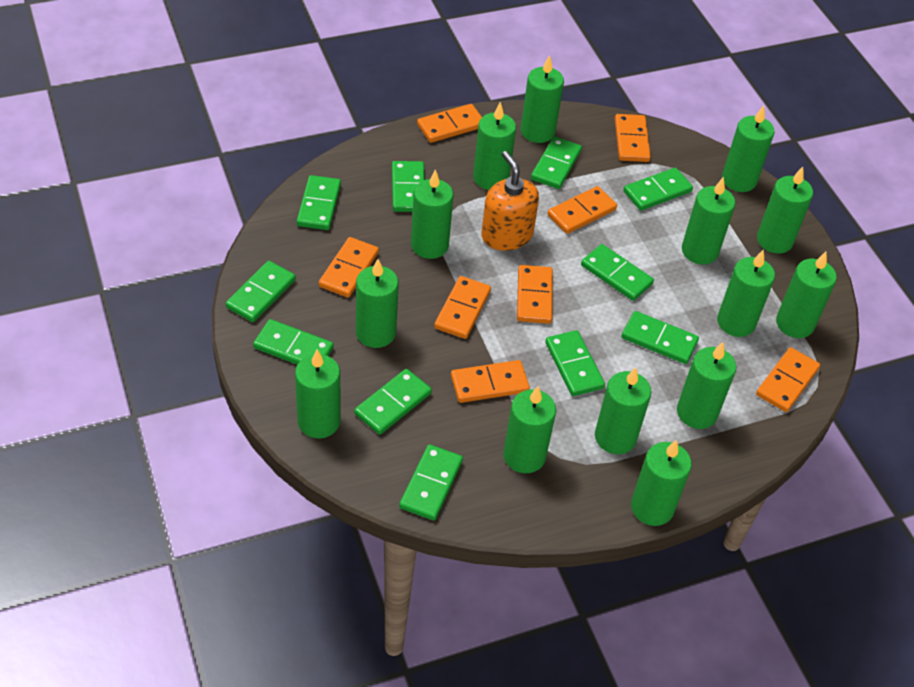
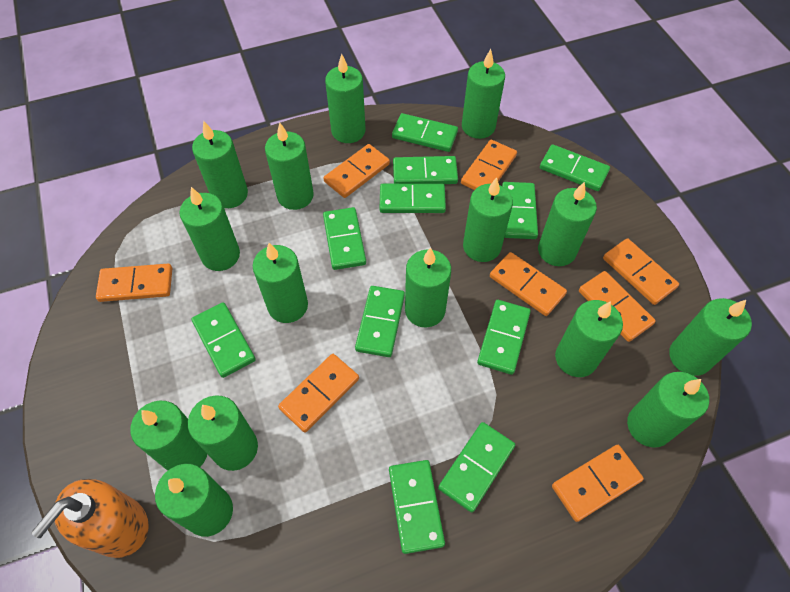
green candle: [295,350,341,438] [356,259,399,348] [411,169,453,259] [473,102,516,190] [503,386,556,473] [521,55,564,143] [595,367,651,454] [631,440,692,526] [677,342,736,429] [682,177,735,264] [717,250,775,337] [722,106,775,192] [757,167,813,254] [776,252,837,338] = 14 -> [130,401,207,471] [155,464,233,537] [179,187,240,271] [188,395,258,471] [192,121,248,208] [253,243,308,323] [265,123,314,210] [325,54,366,143] [405,247,451,328] [462,49,505,139] [463,177,513,262] [538,182,597,266] [555,300,623,377] [627,372,709,447] [669,298,752,376] = 15

